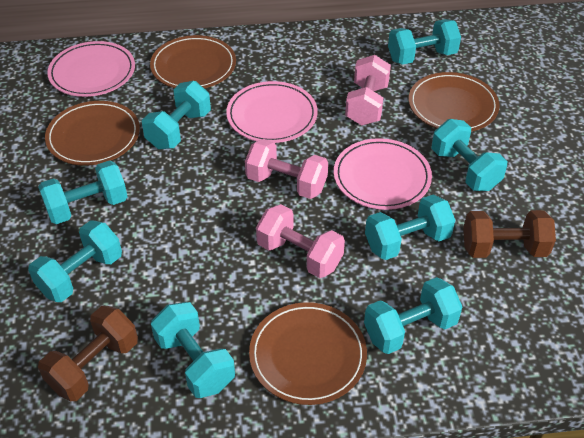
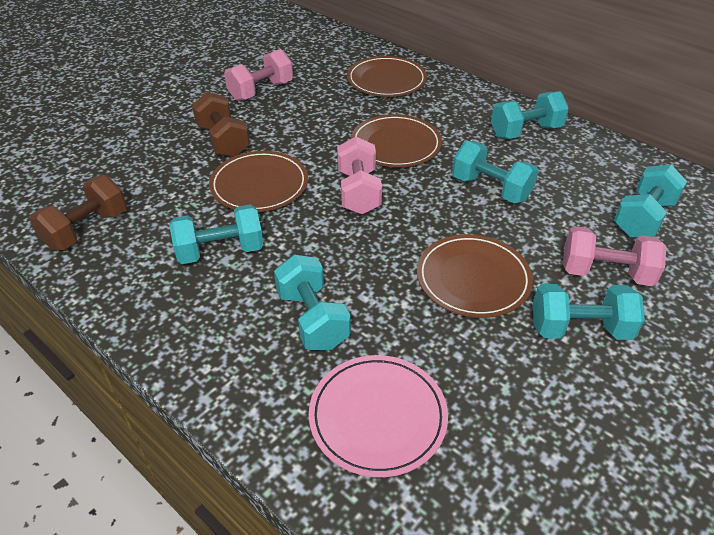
pink plate: [47,41,135,97] [226,81,318,143] [334,138,432,210] = 3 -> [309,355,448,477] = 1
turquoise dumbbell: [28,220,122,302] [38,160,128,224] [142,81,211,149] [151,302,235,398] [364,277,462,354] [365,195,455,260] [388,19,461,65] [431,119,507,191] = 8 -> [169,204,264,264] [274,255,351,350] [452,141,539,203] [491,91,569,139] [533,284,645,340] [614,165,687,238] = 6

